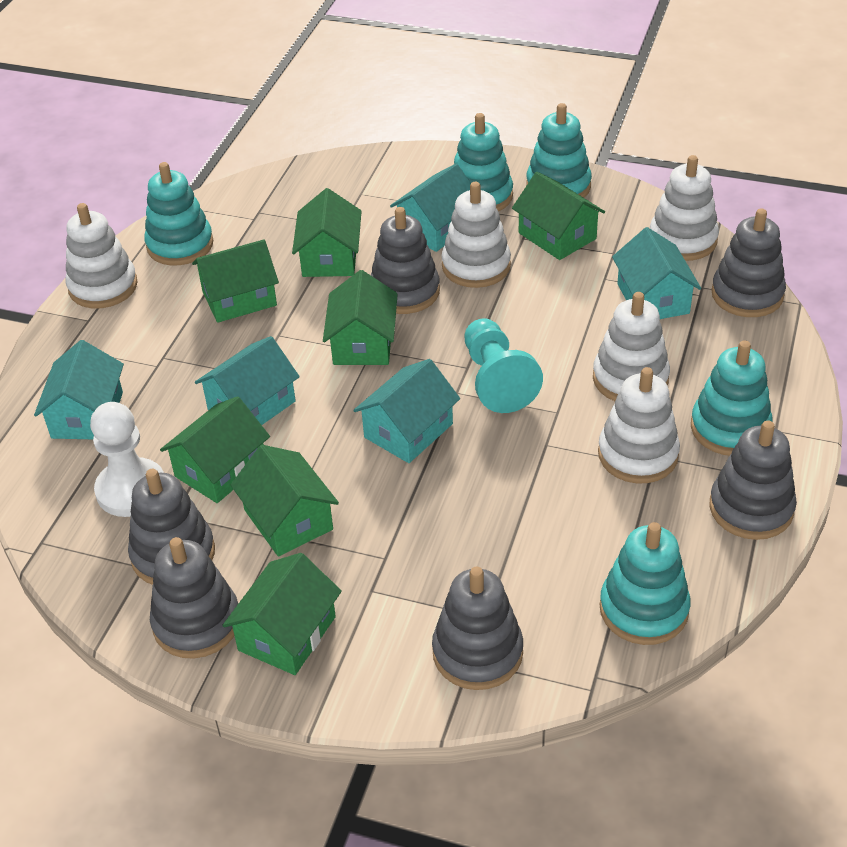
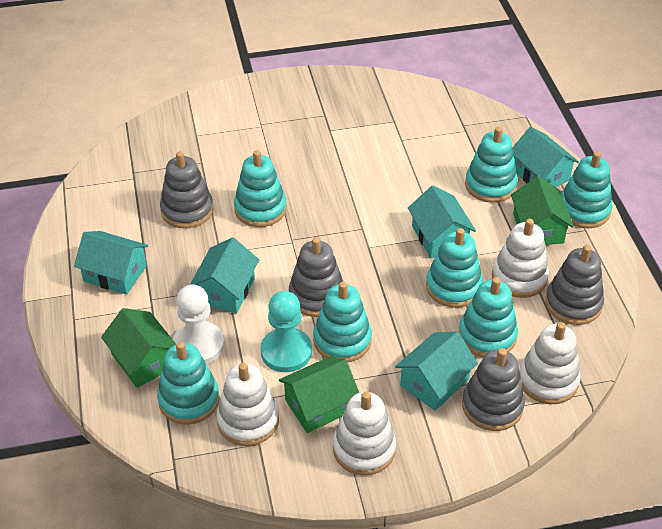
green house: [160,396,270,503] [192,239,279,323] [222,553,342,675] [231,445,339,557] [292,188,362,277] [323,270,398,365] [512,172,605,260] = 7 -> [101,308,176,388] [279,356,359,433] [511,176,574,245] = 3
grey stacking toy: [128,469,215,585] [150,537,238,659] [371,207,440,314] [432,567,523,690] [709,420,797,540] [711,208,786,317] = 6 -> [160,152,213,229] [289,237,344,317] [462,348,525,431] [545,245,604,325] = 4
turquoise stacking toy: [144,162,213,266] [454,113,513,212] [526,103,592,198] [599,522,691,645] [691,340,773,456] = 5 -> [157,342,220,425] [234,150,287,227] [313,282,372,362] [426,228,483,308] [459,277,518,357] [465,127,517,203] [561,151,613,228] = 7
white stacking toy: [66,203,138,308] [441,182,511,288] [593,292,670,401] [598,367,680,483] [650,155,719,261] = 5 -> [216,363,279,446] [333,392,396,475] [492,219,549,298] [519,322,581,404] = 4

